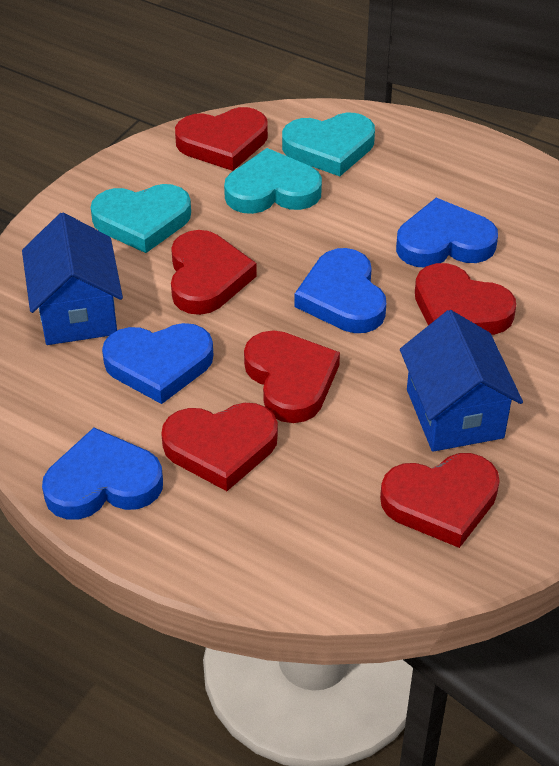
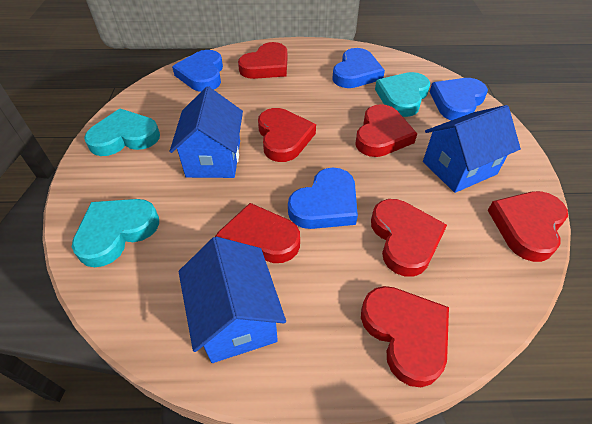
blue house: [22,213,123,345] [400,310,523,452] = 2 -> [170,87,243,178] [178,237,286,363] [423,105,521,193] = 3
red heart: [161,403,278,491] [171,230,257,315] [175,107,268,171] [244,330,340,423] [380,453,500,548] [415,263,516,335] = 6 -> [215,203,300,263] [238,42,287,79] [258,108,316,162] [355,104,417,157] [361,286,449,387] [371,199,447,277] [488,191,568,262] = 7

